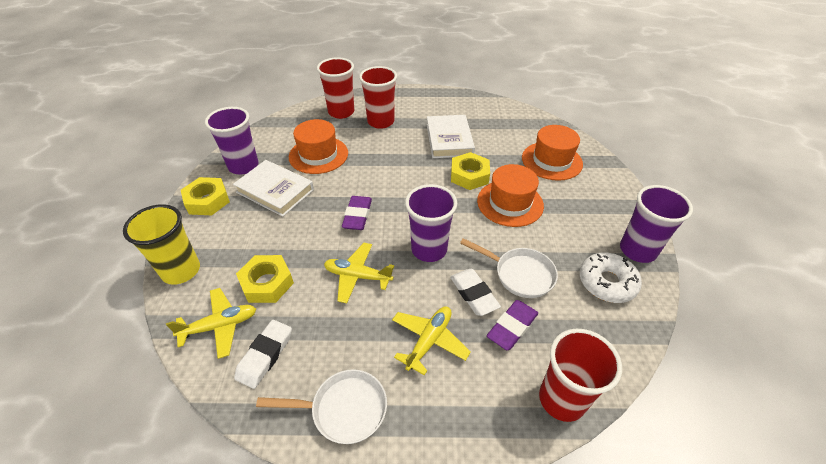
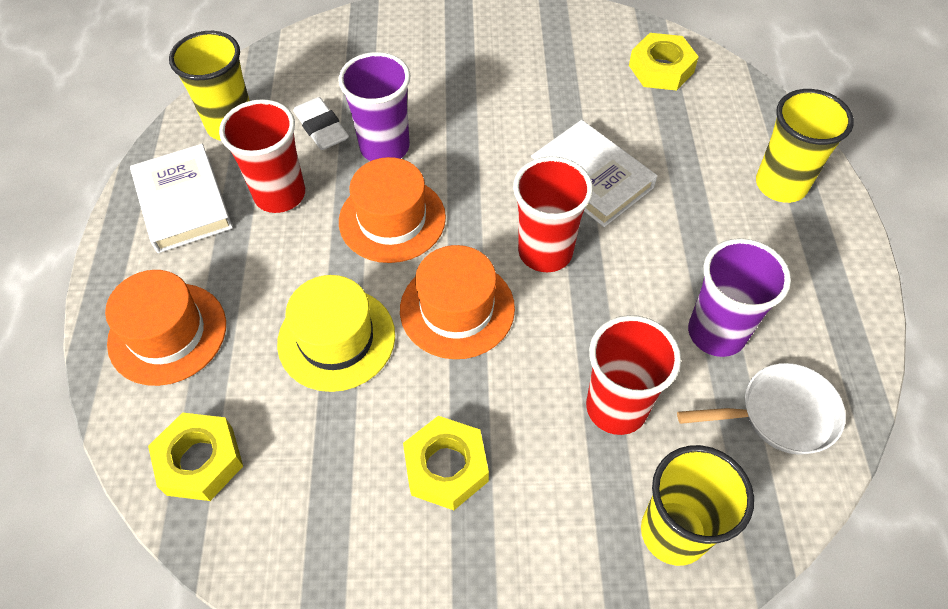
purple cup: [205,107,259,175] [405,184,457,262] [620,185,693,263] = 3 -> [338,52,410,161] [688,238,791,357] = 2
purple eraser: [342,196,372,230] [487,300,538,350] = 2 -> none = 0
white donut: [580,252,642,303] = 1 -> none = 0
white eraser: [234,320,292,389] [450,269,501,316] = 2 -> [293,97,349,150] = 1
white pan: [256,369,387,444] [460,238,558,298] = 2 -> [677,363,846,455] = 1
yellow cup: [123,204,200,285] = 1 -> [169,31,250,141] [641,445,754,566] [756,89,854,203] = 3
yellow hat: none = 0 -> [277,275,395,392] = 1
yellow plane: [166,288,256,359] [324,243,394,304] [392,306,471,375] = 3 -> none = 0

